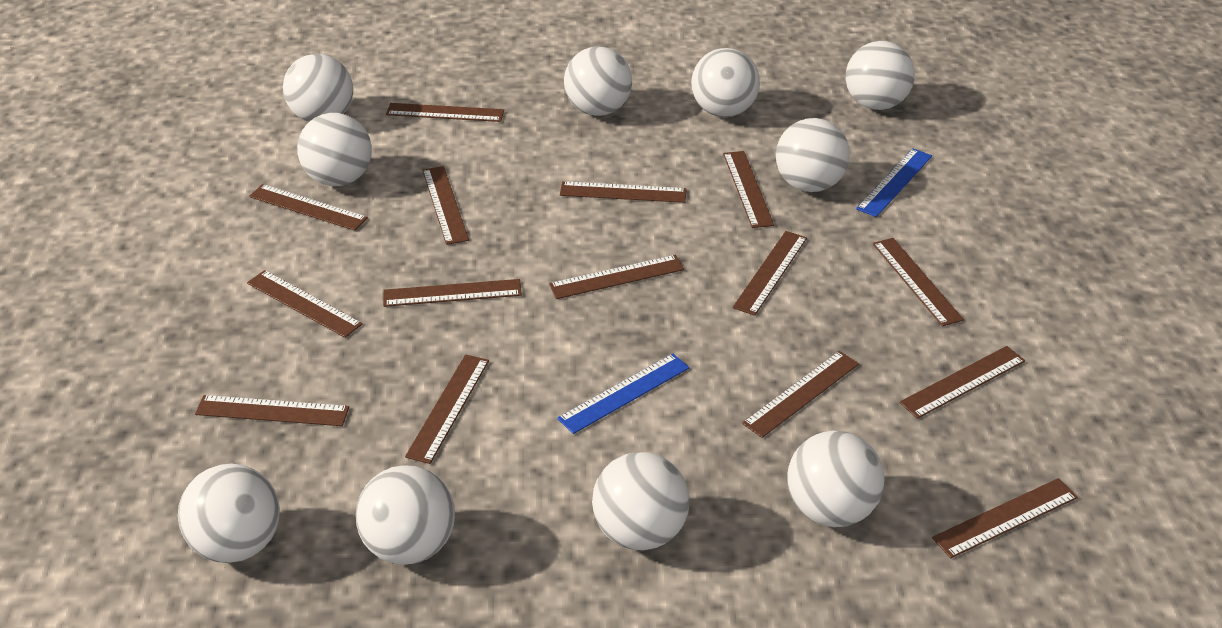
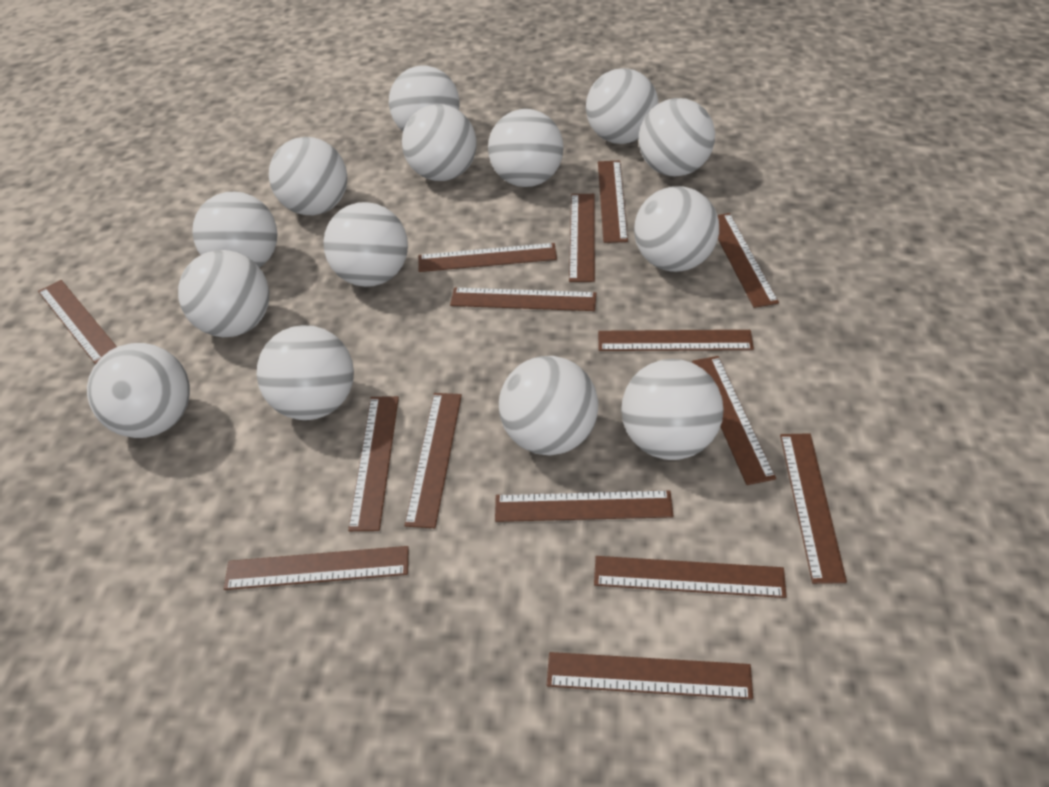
blue ruler: [557,354,689,434] [856,148,932,217] = 2 -> none = 0
white ball: [178,464,280,563] [283,54,353,122] [297,113,372,186] [356,465,455,565] [564,46,632,116] [592,452,690,550] [691,48,760,117] [776,118,850,192] [787,431,885,527] [846,41,915,110] = 10 -> [87,343,190,438] [178,250,269,337] [192,192,277,268] [257,325,354,420] [269,137,347,215] [323,202,408,287] [389,65,460,131] [402,104,477,181] [488,109,564,187] [499,356,598,455] [586,68,659,144] [621,359,724,460] [634,186,719,272] [639,98,715,177] = 14

